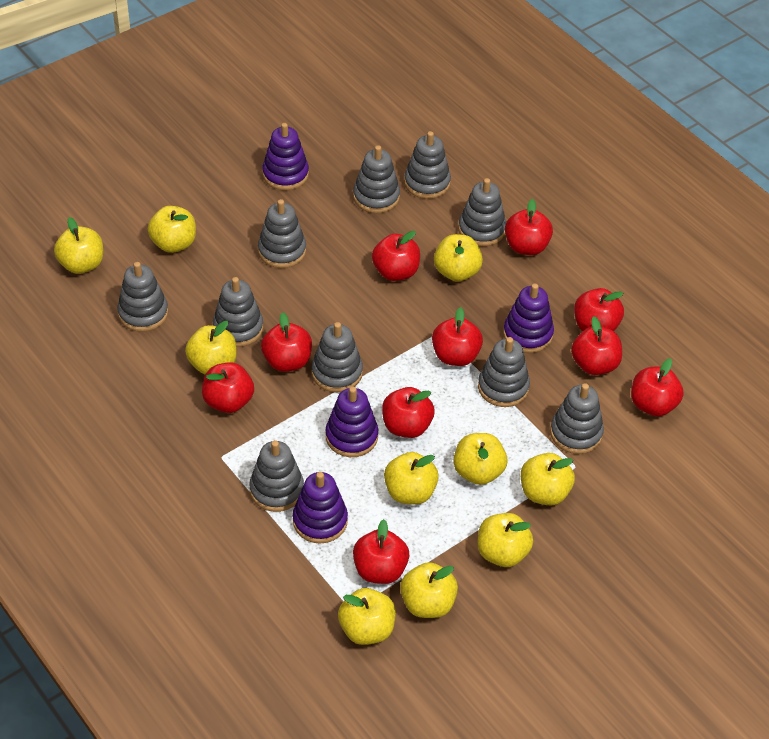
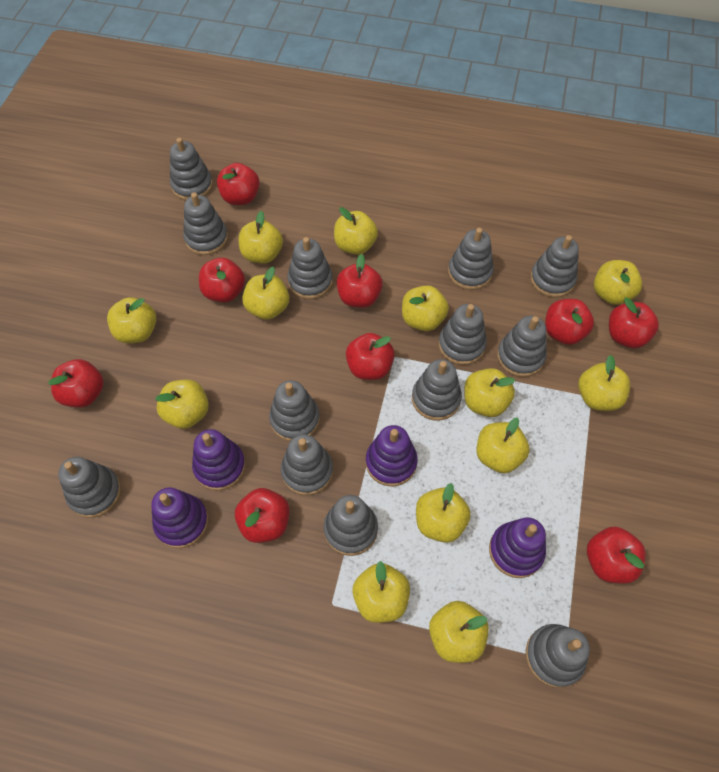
grey stacking toy: [117,262,168,332] [213,277,263,347] [249,440,304,512] [258,199,306,268] [312,322,363,392] [353,145,400,213] [404,131,451,199] [458,178,506,246] [478,337,530,407] [550,383,604,454] = 10 -> [58,457,121,518] [170,138,213,200] [183,192,228,255] [269,380,320,441] [281,434,333,495] [287,237,333,299] [324,495,378,556] [412,359,462,421] [438,304,487,365] [448,228,494,290] [497,316,547,377] [526,624,590,688] [530,235,579,297] = 13
red apple: [202,362,254,413] [261,312,312,372] [353,519,409,584] [372,231,420,281] [382,387,435,438] [432,307,483,366] [505,199,553,255] [571,316,622,375] [574,288,624,331] [631,358,683,417] = 10 -> [48,359,104,408] [199,258,245,303] [217,163,260,205] [235,488,290,543] [337,254,383,308] [346,333,395,380] [545,299,594,345] [587,526,646,584] [609,298,659,348] = 9
yellow apple: [54,217,103,274] [148,206,196,253] [185,321,237,374] [338,588,396,645] [384,452,439,504] [400,562,458,618] [434,234,483,282] [454,433,507,485] [478,513,533,567] [521,453,575,505] = 10 -> [107,297,156,343] [155,380,209,429] [238,211,283,264] [242,267,289,320] [334,207,378,255] [352,561,410,623] [402,285,449,331] [416,483,471,543] [429,601,489,663] [464,368,515,417] [477,417,530,473] [578,355,630,411] [594,260,642,305] = 13

